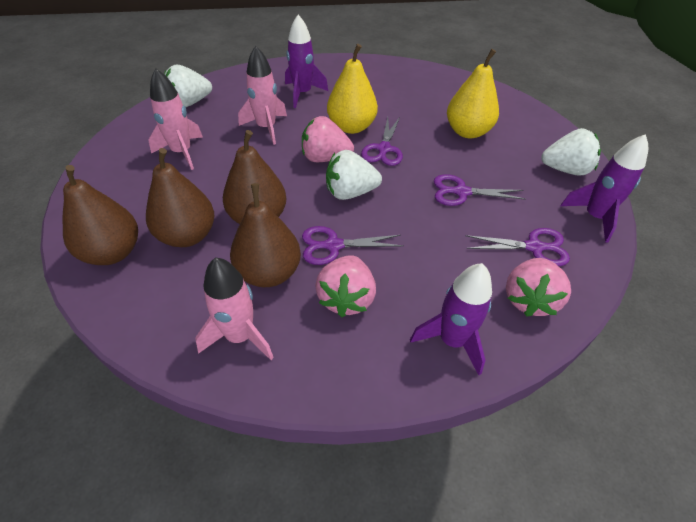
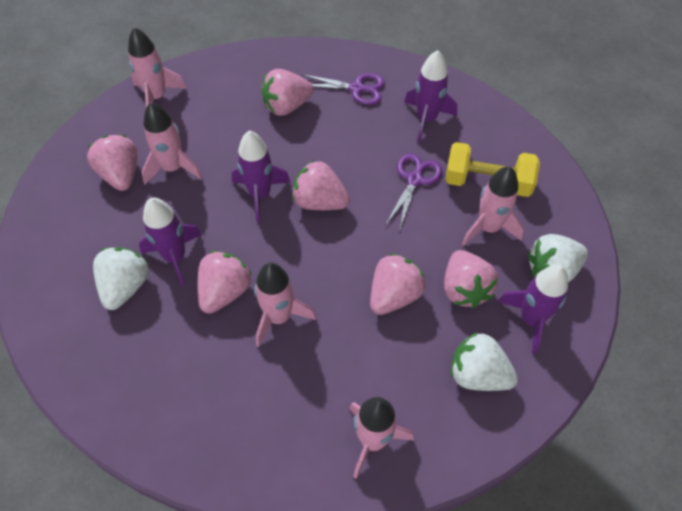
brown pear: [63,165,138,265] [146,148,214,247] [223,130,287,224] [230,183,301,287] = 4 -> none = 0
pink rocket: [148,68,203,170] [195,257,274,360] [238,46,287,145] = 3 -> [128,27,187,107] [141,102,203,185] [254,262,316,347] [349,397,414,479] [462,166,524,246] = 5
pink strawberry: [302,116,354,162] [315,255,376,317] [506,258,571,317] = 3 -> [87,135,138,191] [198,251,252,314] [262,69,314,116] [292,160,350,210] [370,253,426,315] [444,250,498,308] = 6
purple rocket: [285,15,328,108] [410,263,492,375] [560,134,648,242] = 3 -> [139,198,202,287] [232,131,290,223] [404,50,457,143] [498,265,568,354] = 4
purple scissors: [302,226,404,265] [361,117,403,166] [434,174,526,206] [465,228,570,266] = 4 -> [302,73,385,105] [386,154,442,229] = 2
yellow dumbbell: none = 0 -> [446,142,540,197] = 1
yellow pear: [327,44,378,134] [447,49,499,139] = 2 -> none = 0

